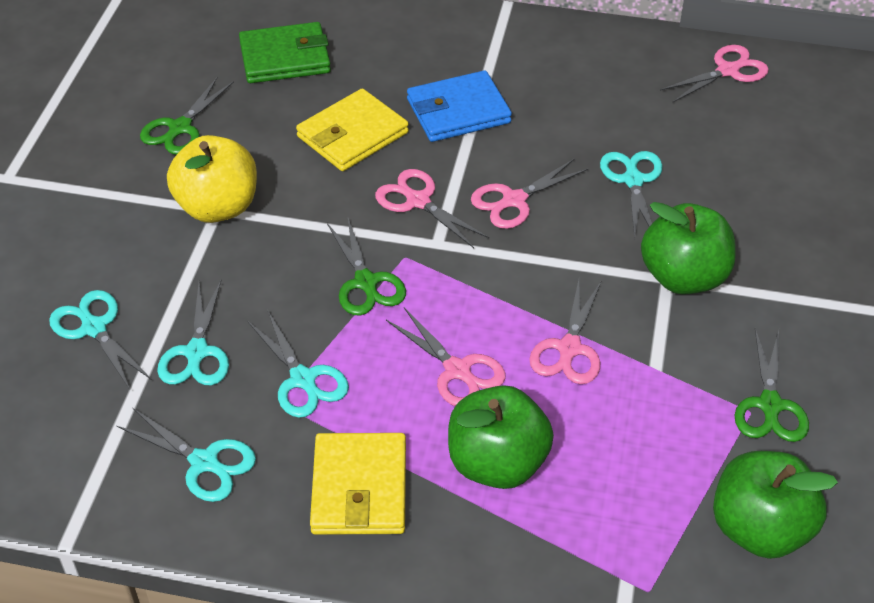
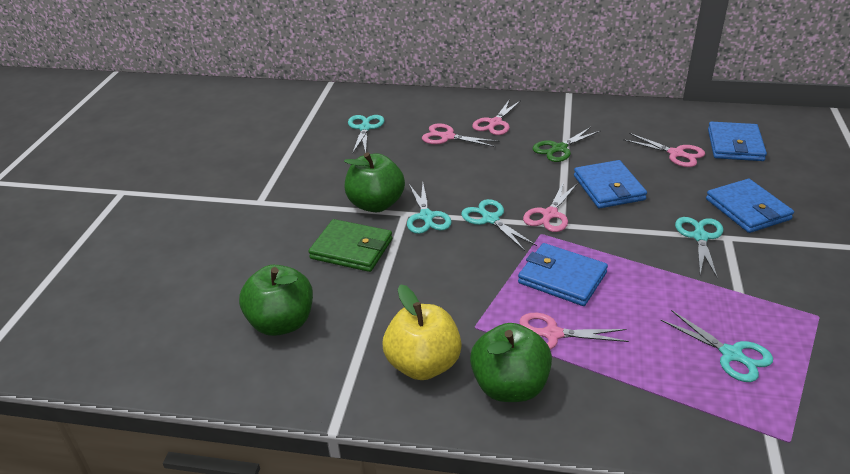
blue wallet: [407,70,512,142] = 1 -> [518,243,608,306] [574,160,647,208] [706,179,794,233] [708,122,767,161] = 4
green scissors: [140,77,234,155] [327,218,406,315] [734,329,809,442] = 3 -> [533,127,601,162] = 1
yellow wallet: [296,88,409,171] [310,433,406,535] = 2 -> none = 0

